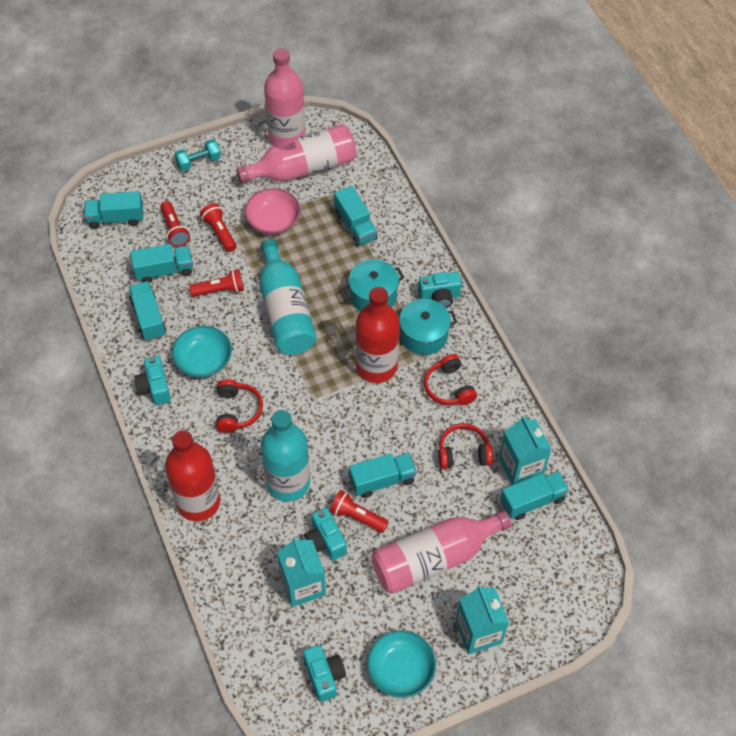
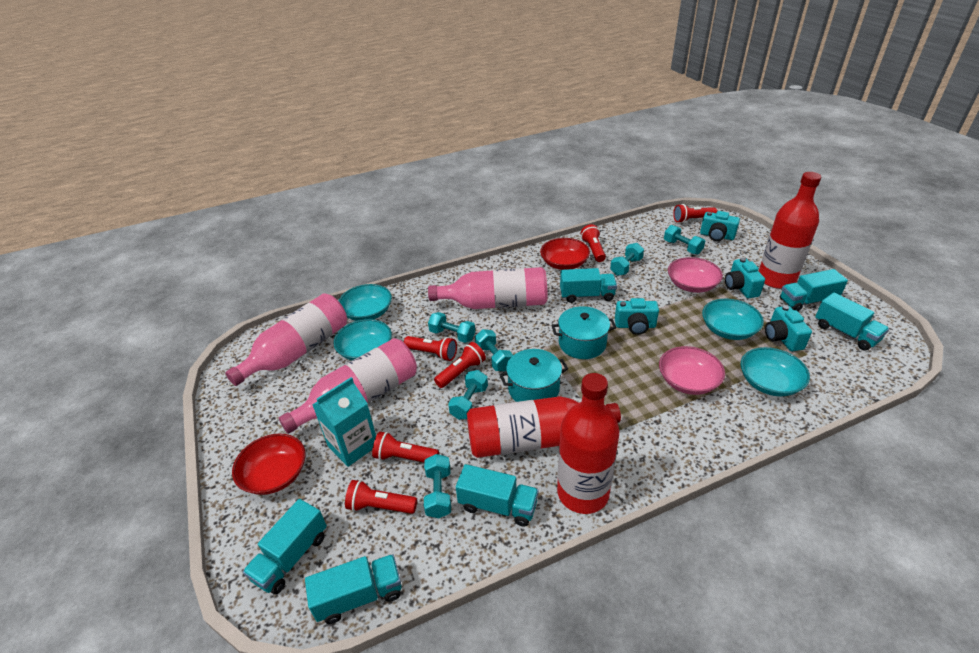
pink bowl: [245,188,301,234] = 1 -> [659,346,725,395] [668,257,723,293] = 2
red bottle: [165,430,220,521] [356,287,400,383] = 2 -> [467,396,621,458] [557,373,620,514] [759,172,822,289] = 3
red bowl: none = 0 -> [232,433,306,495] [540,238,590,270] = 2
red flashlight: [160,201,190,247] [189,269,244,297] [200,203,236,252] [329,490,389,533] = 4 -> [345,480,417,514] [372,432,439,463] [404,336,457,361] [434,342,486,388] [581,224,606,262] [673,204,717,223] = 6
red headphones: [216,379,263,433] [424,354,477,405] [438,423,493,469] = 3 -> none = 0
turquoise bottle: [259,239,317,355] [261,410,310,502] = 2 -> none = 0
turquoise bowl: [172,326,232,378] [367,630,436,698] = 2 -> [333,319,392,361] [339,284,392,321] [702,299,764,340] [741,347,810,396] = 4
turquoise carton: [277,537,326,607] [455,586,509,655] [499,416,552,485] = 3 -> [312,377,376,467] = 1
turquoise dumbbell: [174,139,221,171] = 1 -> [424,454,451,518] [428,312,475,343] [448,370,488,420] [475,329,513,371] [610,243,644,276] [664,225,705,255] = 6

